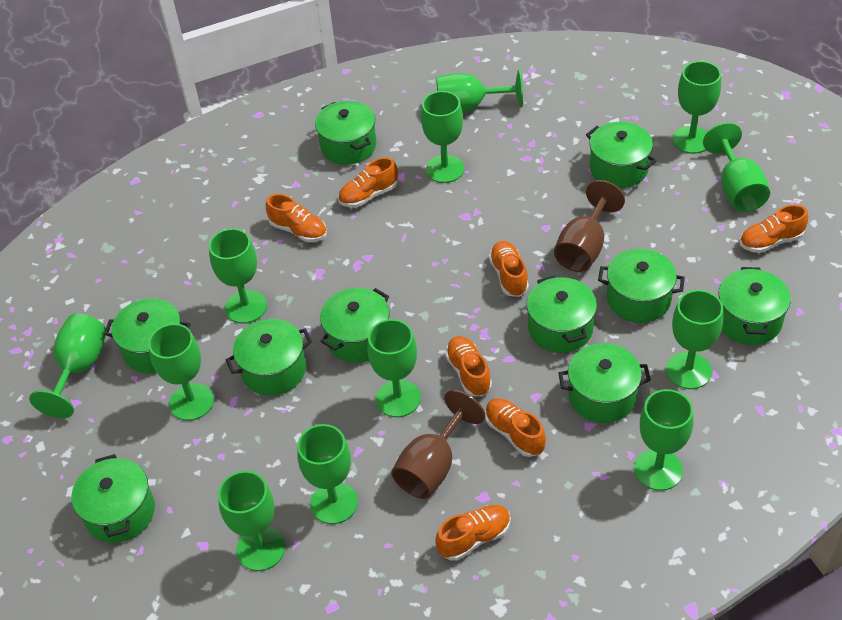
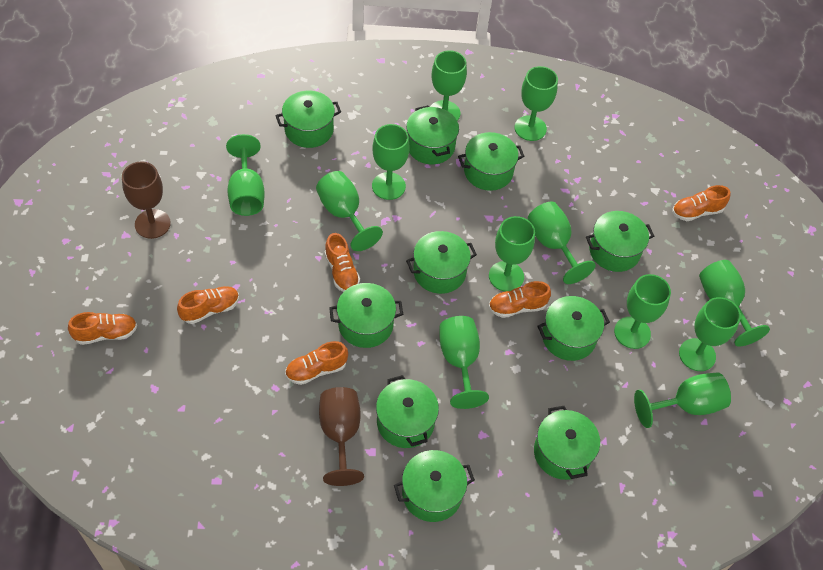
orange shoe: [266,194,327,242] [338,157,398,208] [435,505,511,561] [445,336,492,396] [485,398,546,457] [489,241,529,297] [740,204,808,253] = 7 -> [68,312,137,345] [177,286,239,324] [285,341,348,385] [325,233,360,292] [489,281,551,318] [672,185,730,221] = 6

